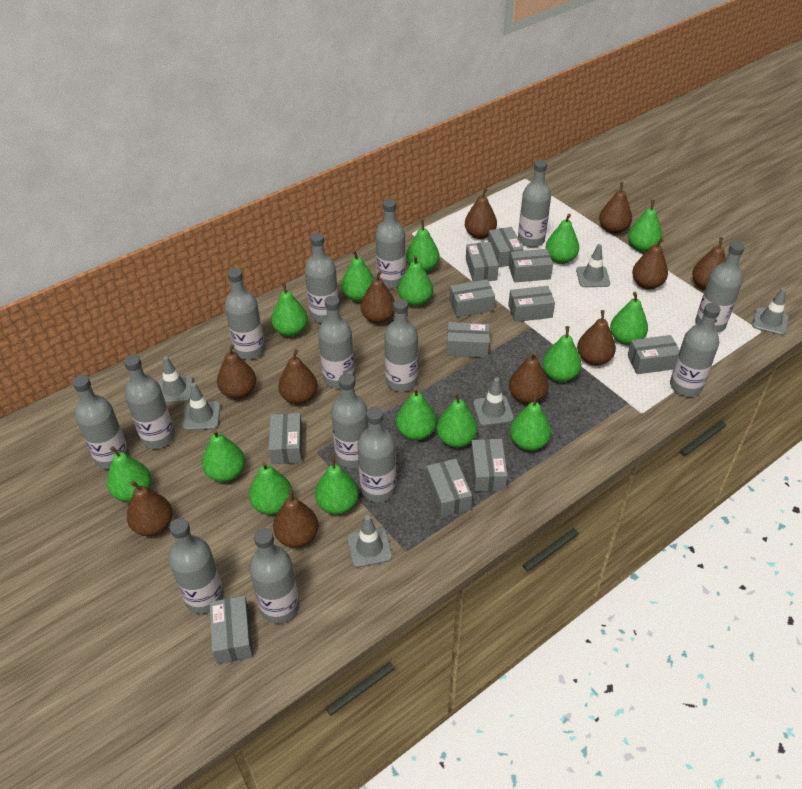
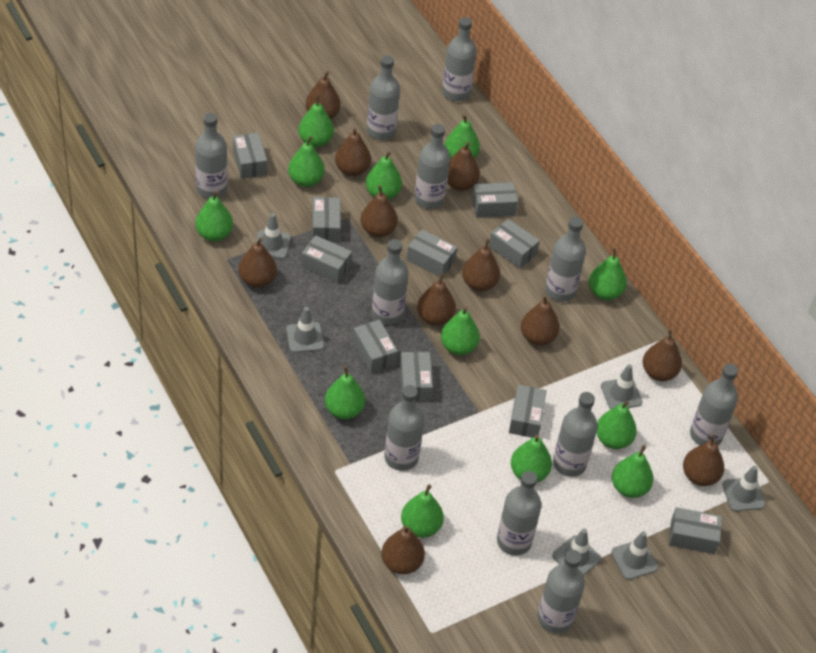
green pear: [107,446,152,502] [202,429,245,482] [249,461,293,515] [271,282,308,337] [315,456,359,514] [341,250,375,302] [396,387,437,440] [398,255,433,306] [406,220,439,272] [437,392,478,448] [510,393,551,451] [543,326,581,382] [545,214,579,264] [610,292,648,345] [628,200,662,252] = 15 -> [195,191,233,242] [288,136,325,187] [298,95,334,147] [325,366,365,419] [366,151,402,200] [401,484,444,538] [441,307,480,355] [445,114,480,159] [511,434,552,482] [589,248,627,300] [596,401,637,449] [612,445,653,498] = 12
grey bottle: [72,375,129,469] [124,355,175,449] [168,518,224,614] [225,268,265,360] [249,528,299,624] [305,233,338,323] [318,296,355,388] [331,373,368,468] [357,407,396,502] [375,199,406,288] [384,299,418,392] [518,160,551,247] [670,303,720,397] [695,242,745,333] = 14 -> [195,113,228,199] [367,55,400,140] [372,239,409,325] [385,385,424,471] [414,124,450,209] [442,17,476,101] [497,471,542,556] [537,550,585,634] [545,217,586,302] [553,392,598,477] [690,364,738,445] = 11
grey box: [210,596,253,664] [269,413,302,464] [426,459,472,517] [447,322,490,358] [449,279,495,317] [466,242,499,282] [470,439,508,492] [488,227,523,267] [508,286,555,322] [509,249,553,283] [627,335,680,374] = 11 -> [233,133,267,179] [301,235,352,283] [312,197,341,242] [353,319,398,373] [400,352,433,401] [406,230,458,277] [472,182,518,218] [489,219,540,269] [509,385,547,438] [669,507,722,554] = 10

